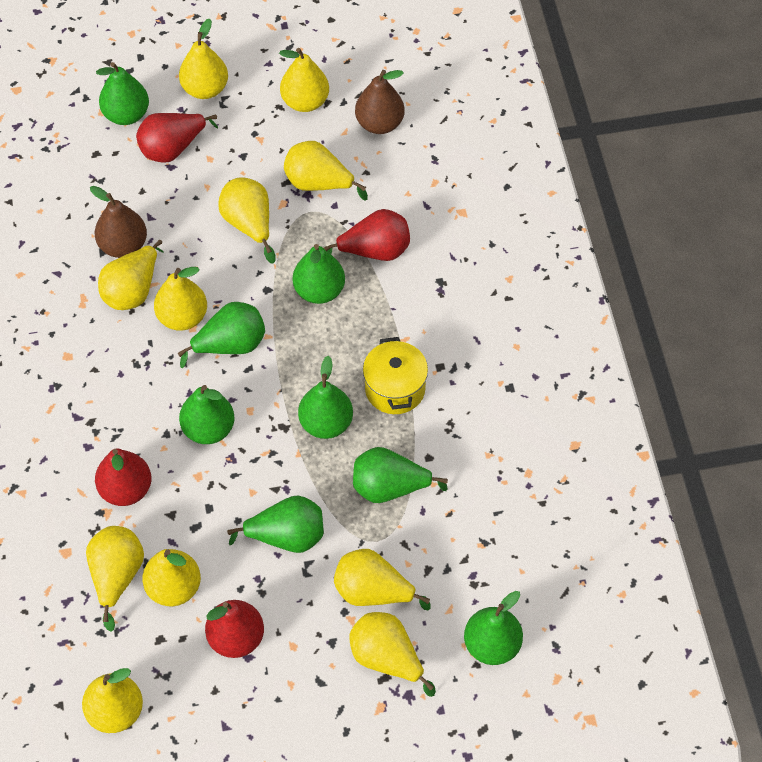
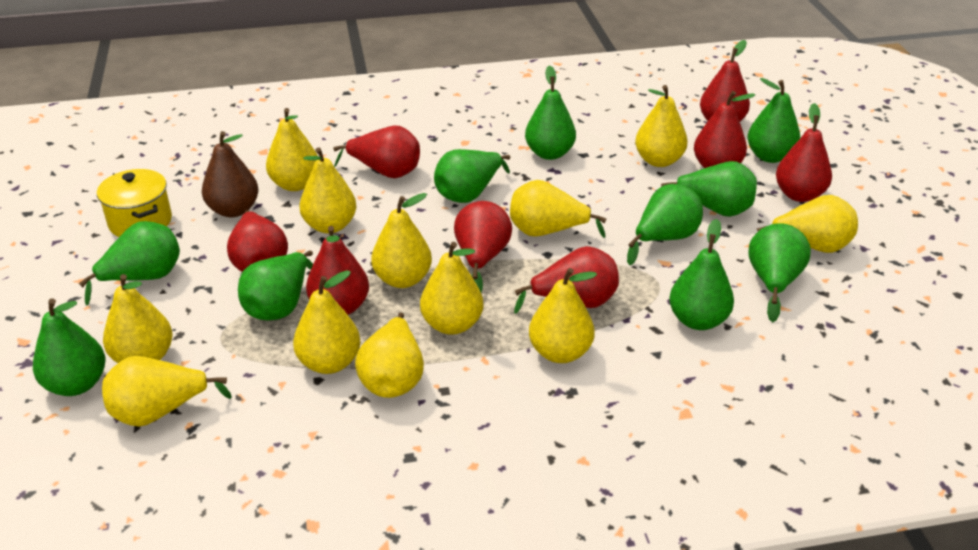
brown pear: [90,186,147,258] [355,70,405,134] = 2 -> [202,131,258,217] = 1
green pear: [96,62,149,125] [178,302,265,368] [179,385,235,444] [227,496,324,553] [293,244,345,304] [298,355,353,439] [353,447,448,503] [464,591,523,665] = 8 -> [33,299,105,396] [78,221,180,306] [238,250,313,321] [434,149,510,203] [525,65,576,160] [627,184,703,265] [661,161,757,217] [669,219,734,330] [747,78,800,163] [748,223,811,322] = 10
red pear: [95,449,151,506] [136,113,218,163] [205,600,264,658] [324,209,410,261] = 4 -> [227,210,288,272] [306,226,369,315] [333,125,420,178] [454,201,512,293] [514,246,619,313] [694,91,755,168] [700,40,750,122] [776,103,832,202] = 8
yellow pear: [82,668,143,733] [86,526,144,632] [98,240,163,310] [142,549,201,606] [154,267,207,331] [179,19,228,99] [218,177,276,264] [279,48,329,112] [284,141,368,201] [334,549,431,610] [350,612,436,697] = 11 -> [102,356,232,427] [103,274,173,363] [266,108,318,191] [293,270,361,374] [299,147,356,234] [355,313,424,398] [371,193,432,288] [420,242,484,335] [510,180,606,238] [529,268,597,363] [635,85,687,167] [757,195,858,253] = 12

